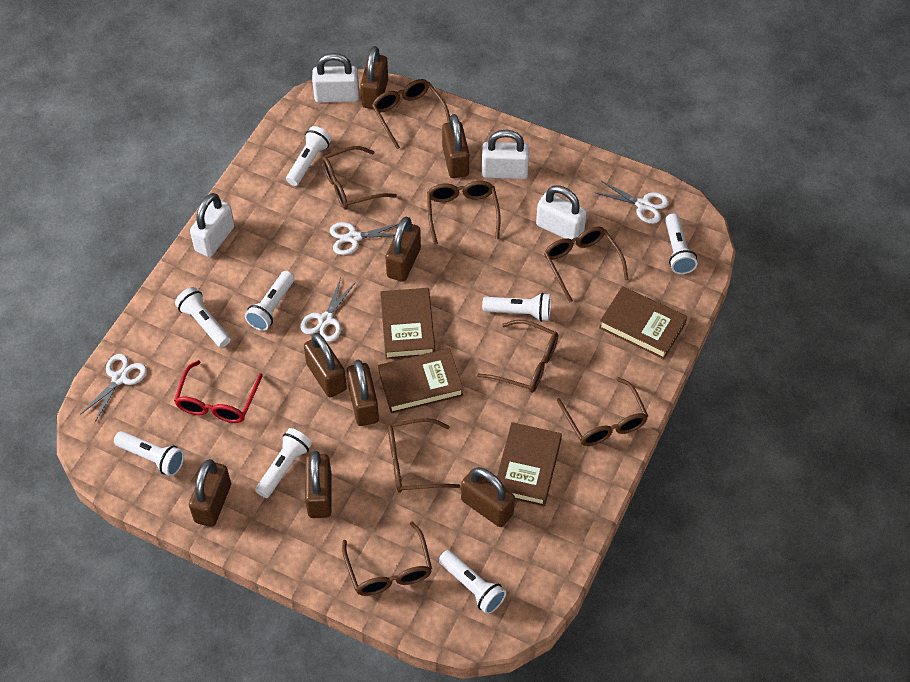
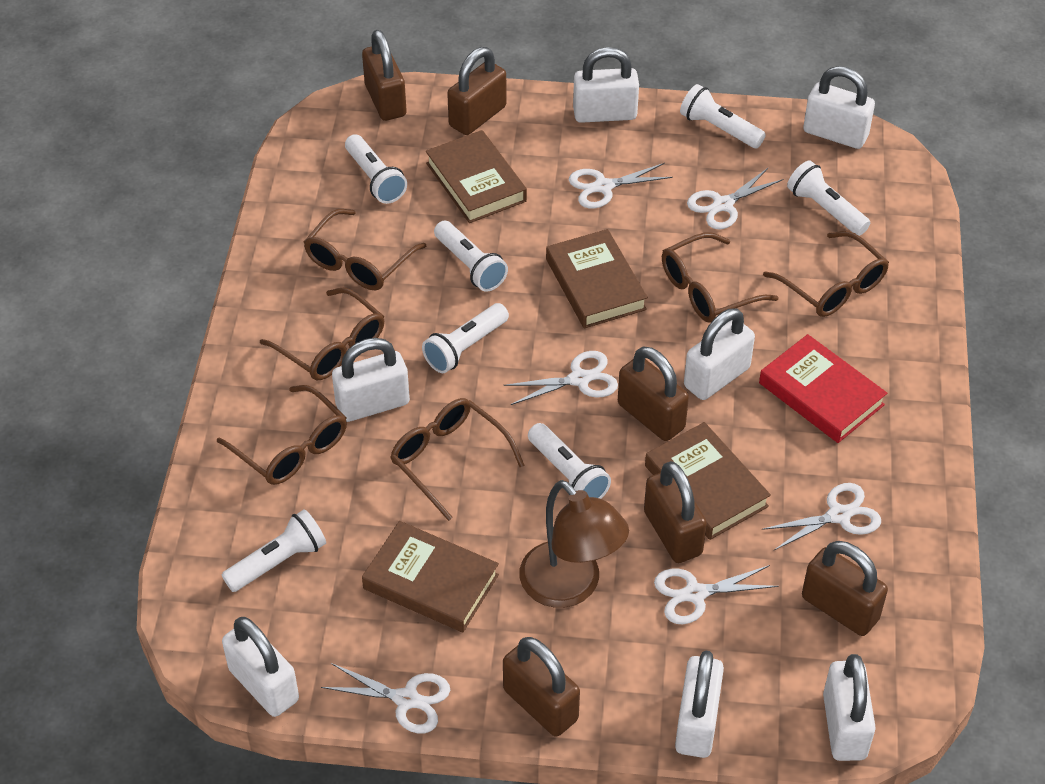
brown glasses: [322,146,397,210] [342,522,432,596] [372,79,450,149] [388,418,460,493] [427,181,501,244] [477,320,558,393] [544,226,629,303] [557,377,648,446] = 8 -> [217,385,347,485] [260,288,384,380] [304,209,426,291] [390,398,525,521] [662,233,779,323] [763,231,889,317] = 6
brown lamp: none = 0 -> [519,480,629,608] = 1
brown padlock: [189,459,231,527] [304,333,347,397] [305,451,332,518] [347,359,379,426] [360,46,388,109] [385,217,421,282] [442,114,469,178] [461,467,515,527] = 8 -> [362,30,407,121] [447,47,507,135] [503,637,580,737] [618,346,689,441] [644,461,707,563] [802,541,888,636] = 6
red book: none = 0 -> [759,334,887,443] = 1
red glasses: [174,360,263,423] = 1 -> none = 0
white flashlight: [114,431,184,476] [175,287,231,348] [245,271,295,331] [255,428,312,498] [286,126,331,186] [439,550,506,614] [482,293,551,322] [665,214,697,274] = 8 -> [222,509,326,592] [345,134,407,204] [422,303,509,373] [434,221,508,292] [528,423,611,499] [680,84,766,148] [787,160,870,236] = 7
white padlock: [190,193,235,257] [312,53,359,103] [482,130,529,179] [536,185,587,243] = 4 -> [222,617,299,717] [332,338,410,422] [573,47,639,123] [675,650,724,758] [684,308,755,400] [803,66,875,149] [823,654,876,761] = 7
white scissors: [80,354,147,422] [300,278,356,342] [330,222,399,255] [594,181,669,224] = 4 -> [321,663,450,734] [504,351,618,405] [569,163,673,209] [654,565,779,624] [687,168,784,229] [762,483,881,550] = 6

